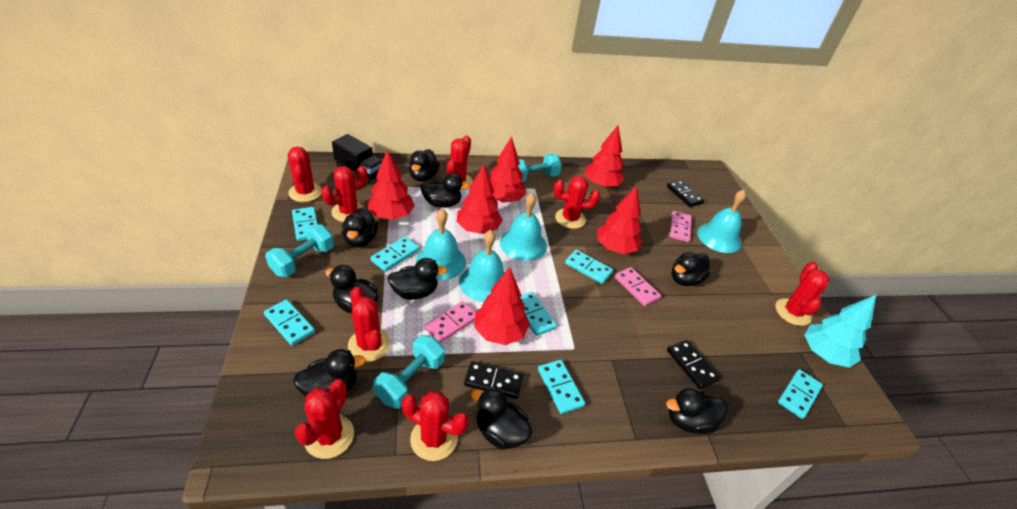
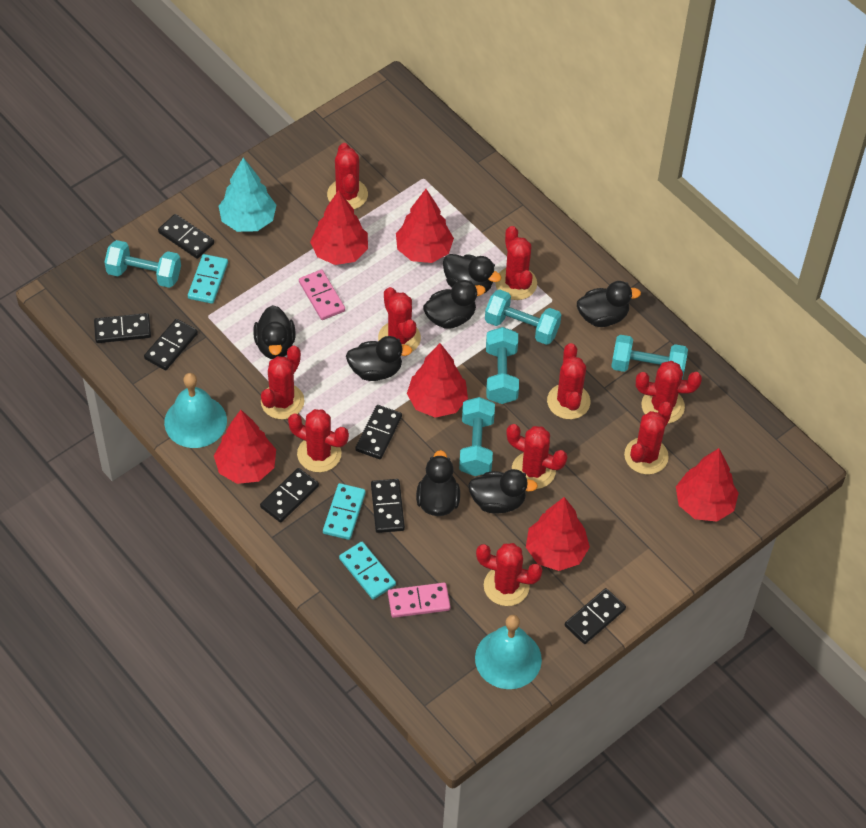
black domino: [464,361,523,399] [667,180,704,207] [667,340,720,389] = 3 -> [94,313,151,343] [144,319,198,370] [158,214,214,259] [260,468,319,523] [355,405,402,459] [371,479,405,533] [565,588,626,644] = 7
black duck: [293,349,366,396] [325,265,378,314] [342,207,378,247] [387,258,447,300] [408,149,439,182] [420,173,470,208] [471,388,533,450] [666,388,728,434] [671,252,710,286] = 9 -> [253,305,296,359] [346,336,412,381] [416,450,460,516] [423,280,486,329] [443,254,501,293] [468,469,538,514] [577,281,641,327] = 7
black truck: [332,134,383,184] = 1 -> none = 0
pink domino: [424,301,476,343] [615,267,661,306] [669,211,692,242] = 3 -> [299,270,345,320] [388,583,450,618] = 2
red cactus: [288,147,322,202] [294,379,354,459] [321,166,367,222] [348,287,391,362] [402,391,469,461] [443,136,473,190] [554,176,600,229] [775,262,829,326] = 8 -> [261,346,305,420] [288,409,349,472] [327,143,368,209] [378,287,421,352] [476,543,542,606] [495,226,537,300] [506,424,567,489] [547,343,591,419] [624,402,673,474] [636,361,702,424] = 10
turquoise bell: [416,209,466,280] [459,230,505,302] [500,193,547,261] [697,190,746,253] = 4 -> [164,373,227,448] [475,615,542,689] = 2
turquoise domino: [264,299,315,346] [292,207,318,241] [370,236,419,272] [520,292,557,336] [538,360,585,414] [565,250,613,284] [778,369,823,419] = 7 -> [188,254,228,304] [323,483,366,540] [339,542,396,600] = 3
turquoise dumbbell: [265,224,334,277] [373,335,445,409] [518,154,562,182] = 3 -> [104,240,181,288] [459,397,495,476] [485,289,561,345] [486,327,519,404] [611,335,688,380] = 5

